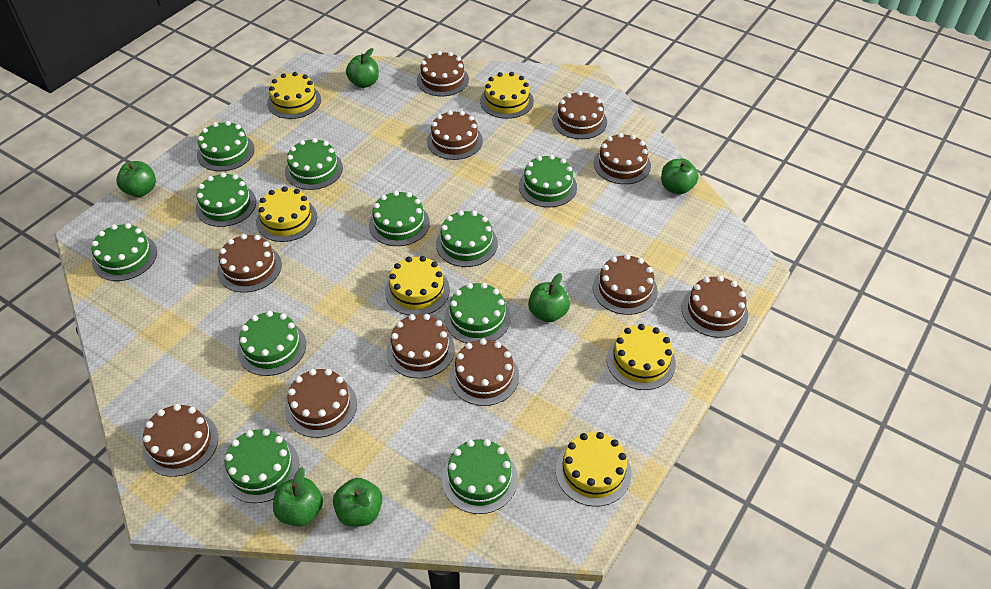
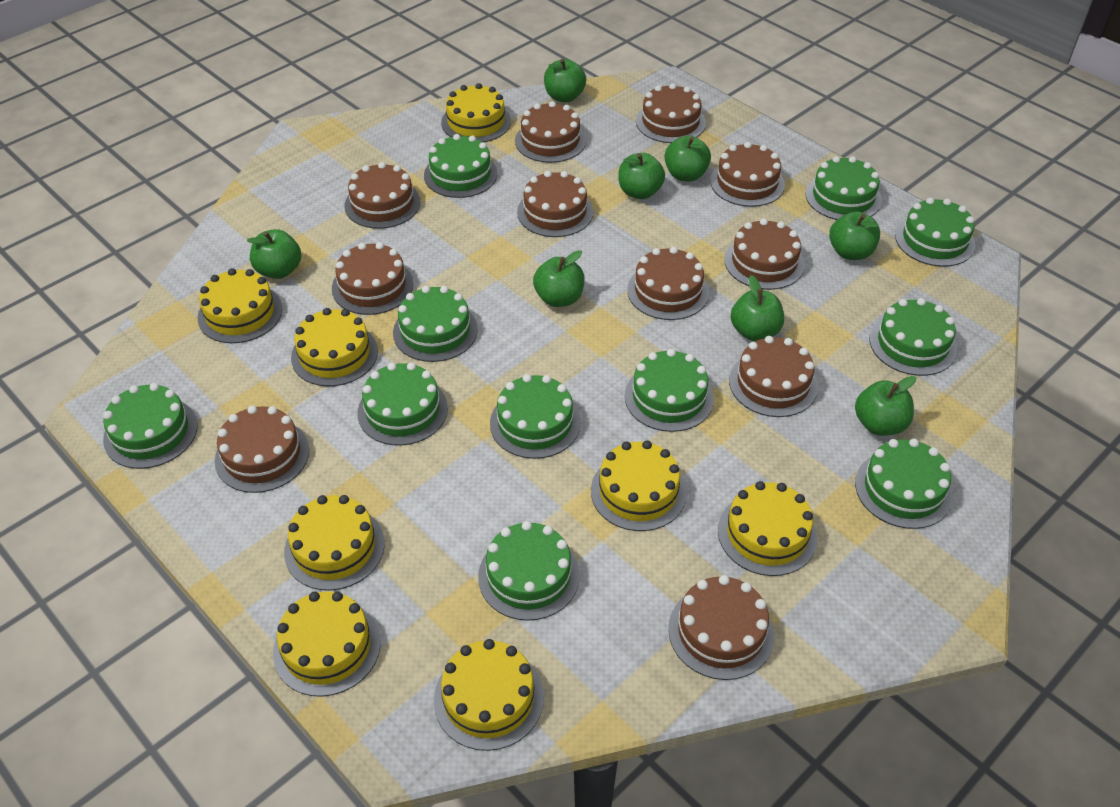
green apple: [116,161,156,197] [273,467,323,527] [333,478,383,527] [346,48,379,88] [528,273,570,322] [661,158,699,194] = 6 -> [247,229,301,279] [533,250,585,307] [544,59,586,102] [618,153,665,199] [665,136,711,182] [731,275,784,341] [829,211,880,260] [855,376,916,436] = 8
yellow cake: [256,186,317,242] [267,72,321,119] [385,256,450,315] [480,72,534,119] [556,432,631,506] [607,324,676,390] = 6 -> [197,268,282,343] [273,591,381,697] [284,495,385,591] [291,308,378,386] [434,639,544,751] [441,83,511,142] [591,440,687,531] [718,481,817,576] = 8

